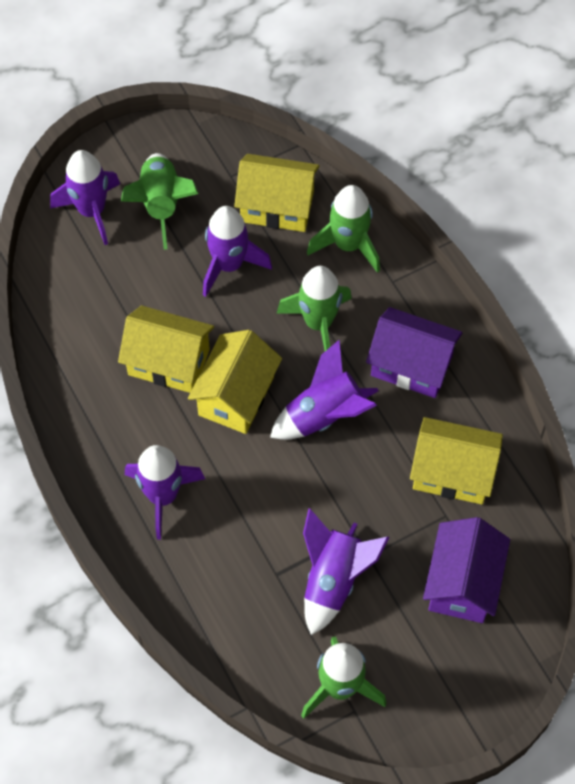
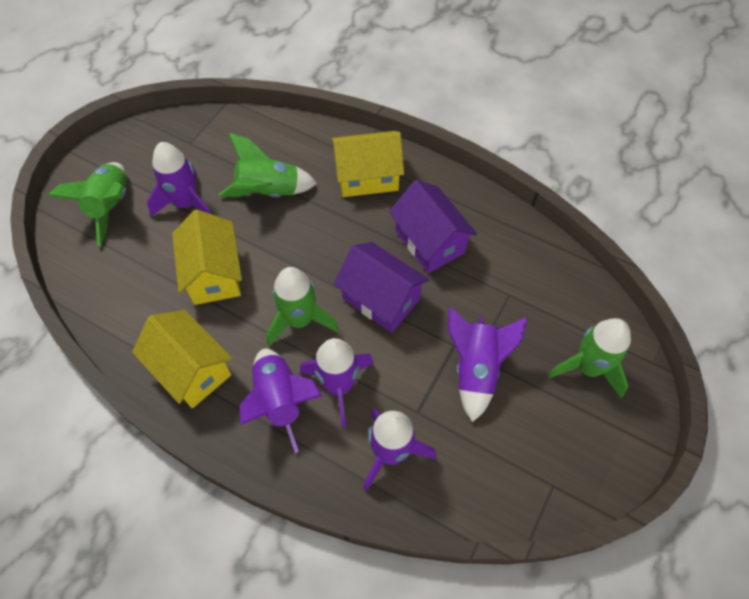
yellow house: [118,306,214,393] [188,330,282,434] [234,154,319,232] [410,417,503,504] = 4 -> [132,310,232,408] [172,210,242,305] [332,131,404,197] = 3

